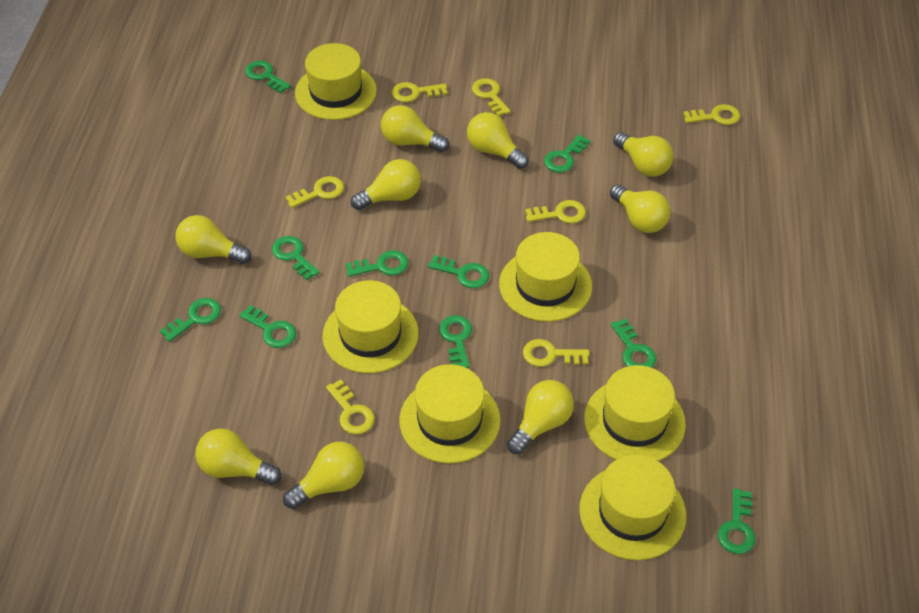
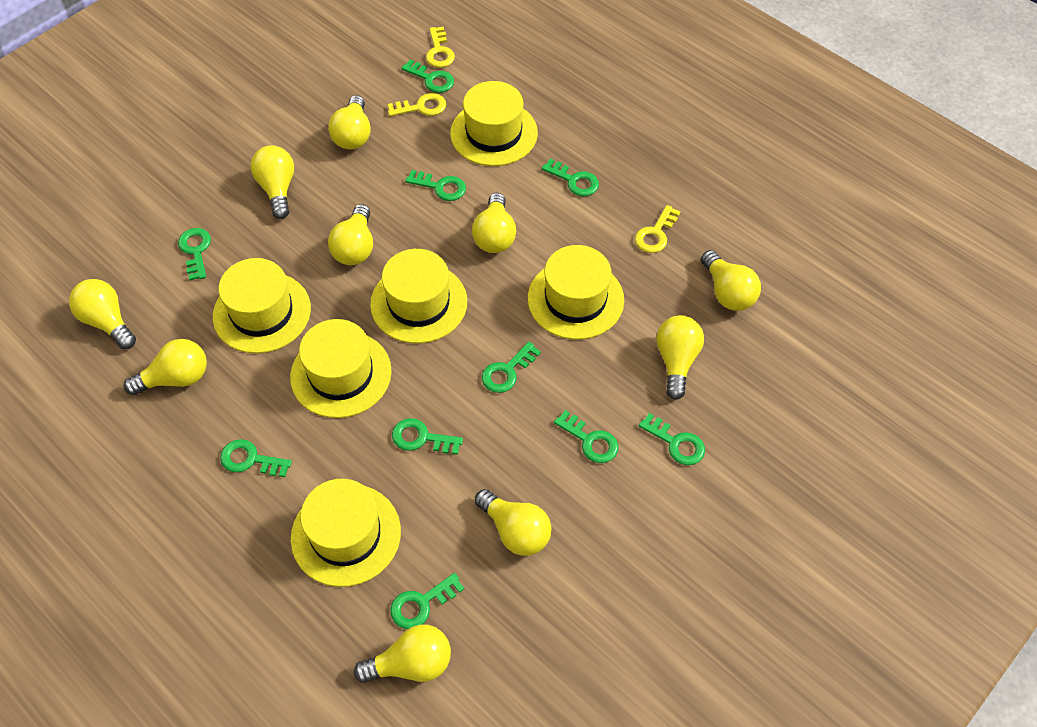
yellow key: [285,176,344,208] [326,380,375,435] [392,82,447,102] [472,78,511,116] [523,339,590,367] [525,200,586,224] [683,104,740,125] = 7 -> [388,93,446,116] [426,27,455,68] [635,205,681,253] = 3
yellow light bulb: [176,215,251,264] [195,429,281,485] [283,442,364,509] [351,159,421,210] [381,105,449,152] [467,112,529,169] [507,380,574,454] [610,184,671,233] [613,132,674,177] = 9 -> [69,279,136,349] [124,339,207,395] [250,145,294,219] [328,95,371,149] [328,204,373,265] [354,624,451,683] [472,193,516,253] [475,489,551,556] [656,315,704,400] [701,250,761,311] = 10

